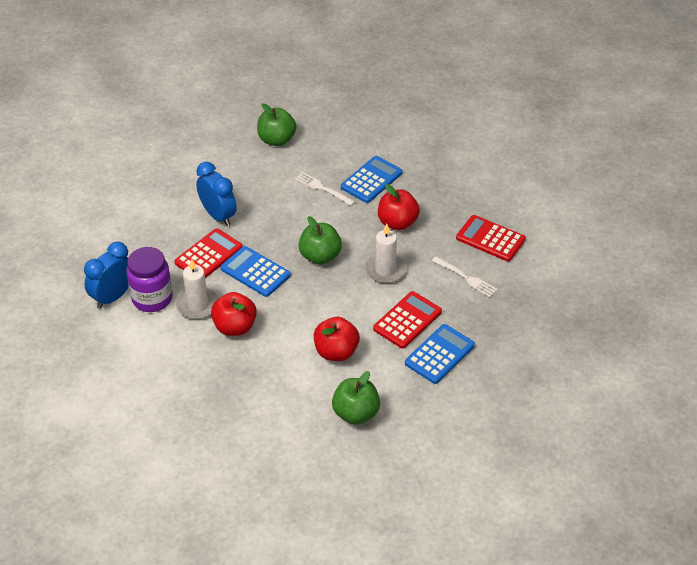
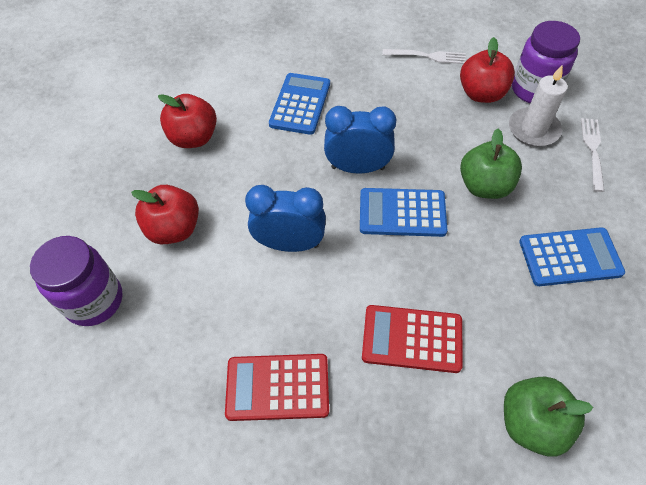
green apple: [257,103,296,146] [299,216,342,265] [332,371,380,425] = 3 -> [460,129,522,199] [504,377,593,457] = 2
purple jar: [126,247,173,312] = 1 -> [30,236,123,326] [512,21,580,103] = 2
red calculator: [175,228,243,278] [373,291,442,348] [456,215,526,261] = 3 -> [225,354,329,421] [362,305,463,373] = 2
white candle: [176,259,218,319] [365,224,406,284] = 2 -> [509,64,567,147] = 1

